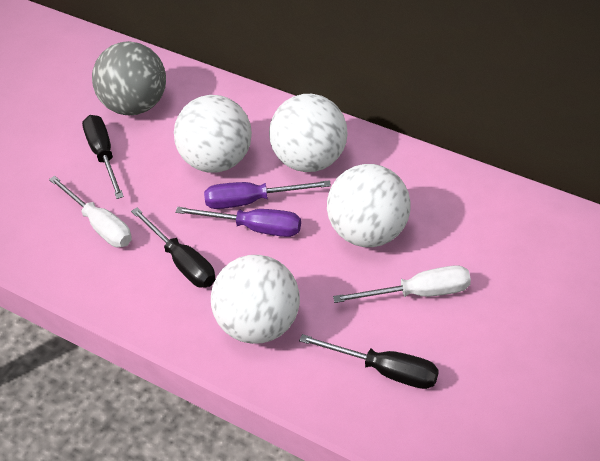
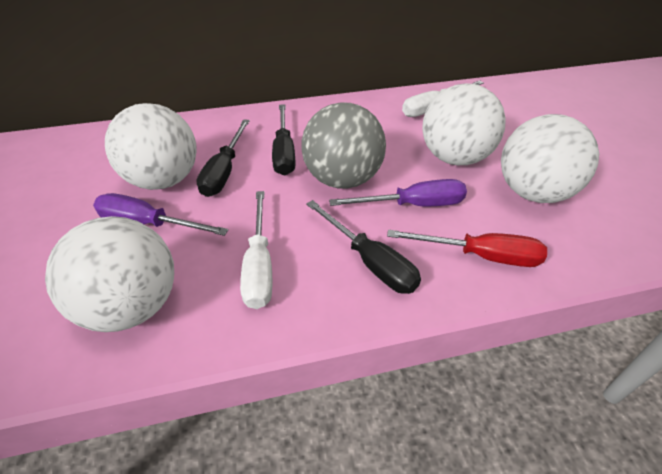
red screwdriver: none = 0 -> [387,230,547,267] = 1

